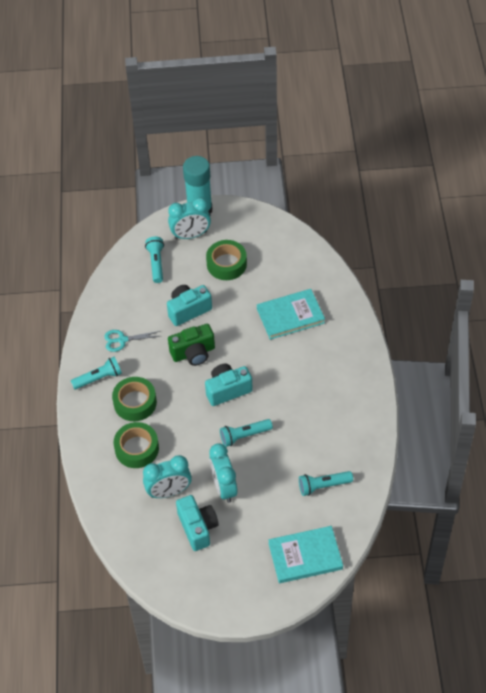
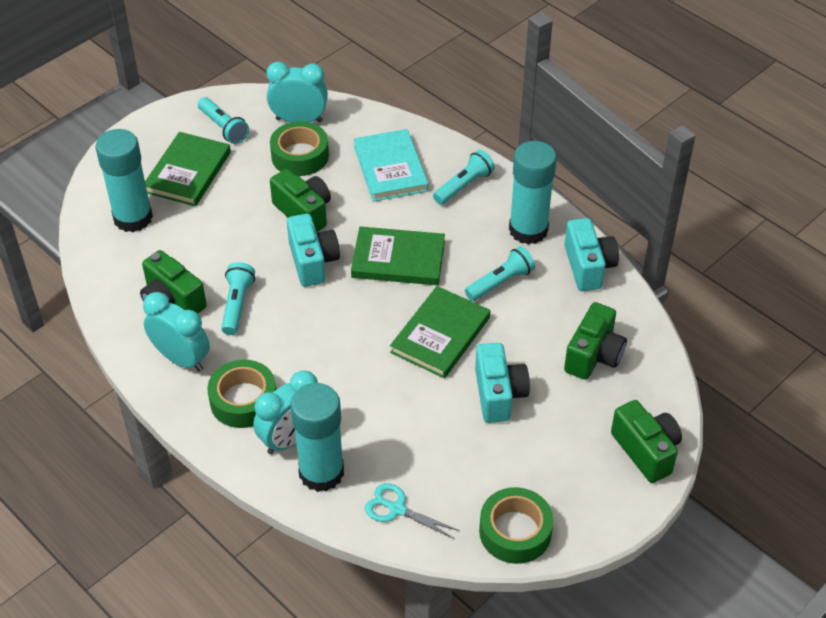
green book: none = 0 -> [145,132,231,206] [351,226,445,285] [390,286,490,379] = 3
green camera: [168,324,215,366] = 1 -> [140,250,207,313] [270,169,331,232] [564,302,627,380] [611,400,682,483] = 4
turquoise book: [257,289,325,340] [268,526,343,583] = 2 -> [353,129,429,202] = 1
turquoise glue stick: [183,156,212,215] = 1 -> [96,129,153,232] [290,383,344,492] [509,141,557,245] = 3

